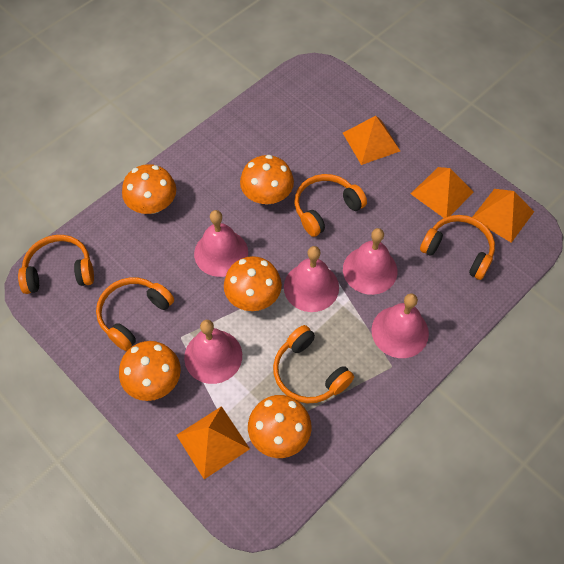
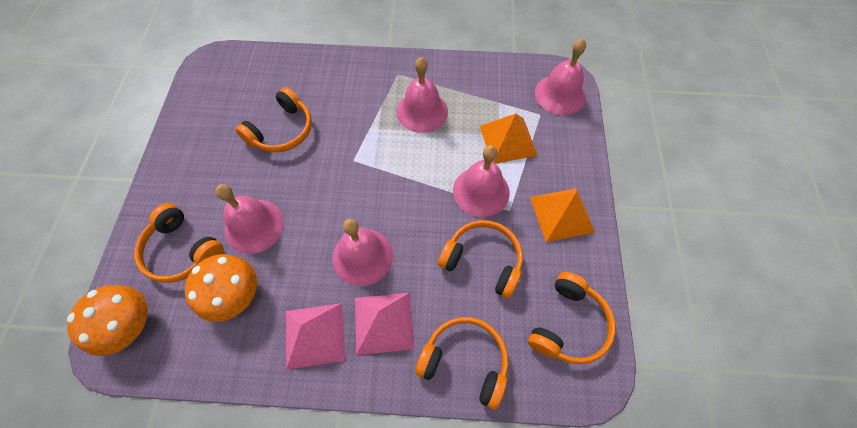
orange mushroom: [119,341,181,401] [122,164,176,214] [224,256,282,311] [240,155,294,205] [248,395,312,458] = 5 -> [67,285,148,356] [185,254,257,322] = 2
orange pyramid: [176,406,250,479] [343,116,400,165] [411,167,474,218] [473,189,534,243] = 4 -> [480,114,538,164] [530,188,595,242] = 2
pink pyramid: none = 0 -> [286,303,345,370] [355,293,414,355] = 2

